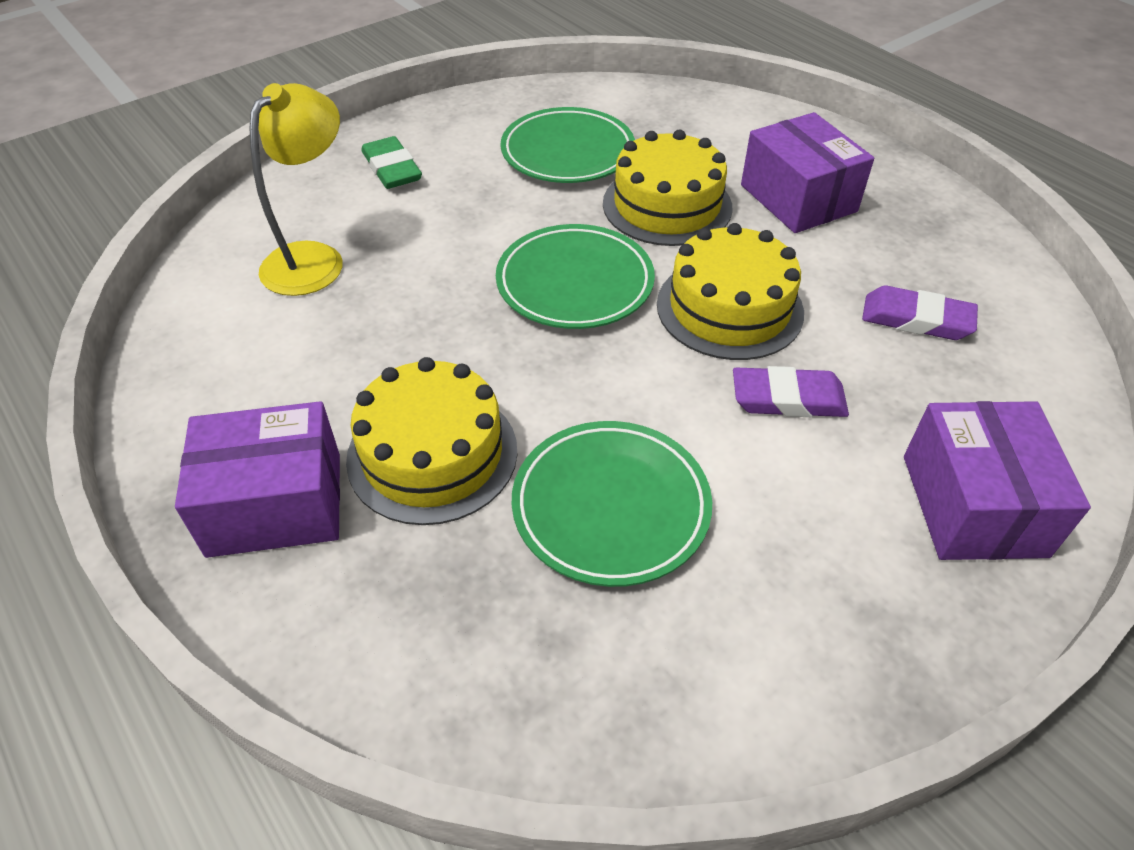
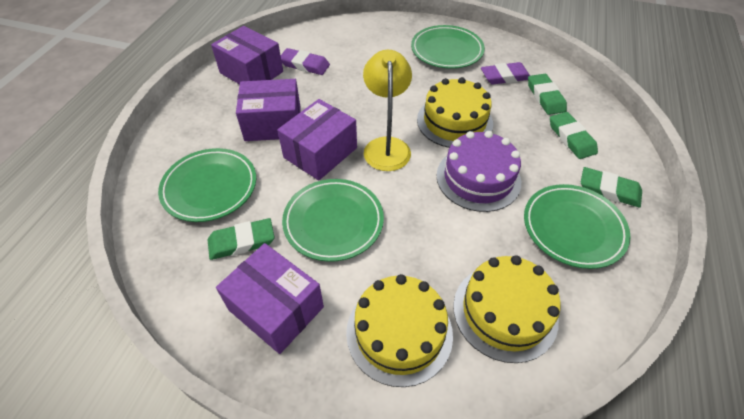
green eraser: [361,136,422,189] = 1 -> [208,218,275,260] [528,74,567,115] [550,112,598,159] [581,167,642,208] = 4
green plate: [496,224,655,329] [500,107,635,183] [512,421,712,587] = 3 -> [158,148,256,222] [282,179,384,262] [411,25,485,69] [524,184,630,269] = 4
purple box: [175,401,340,558] [741,112,874,233] [904,401,1091,560] = 3 -> [211,26,283,84] [216,243,324,354] [236,79,301,141] [277,99,357,181] = 4
purple cake: none = 0 -> [437,131,521,212] = 1

